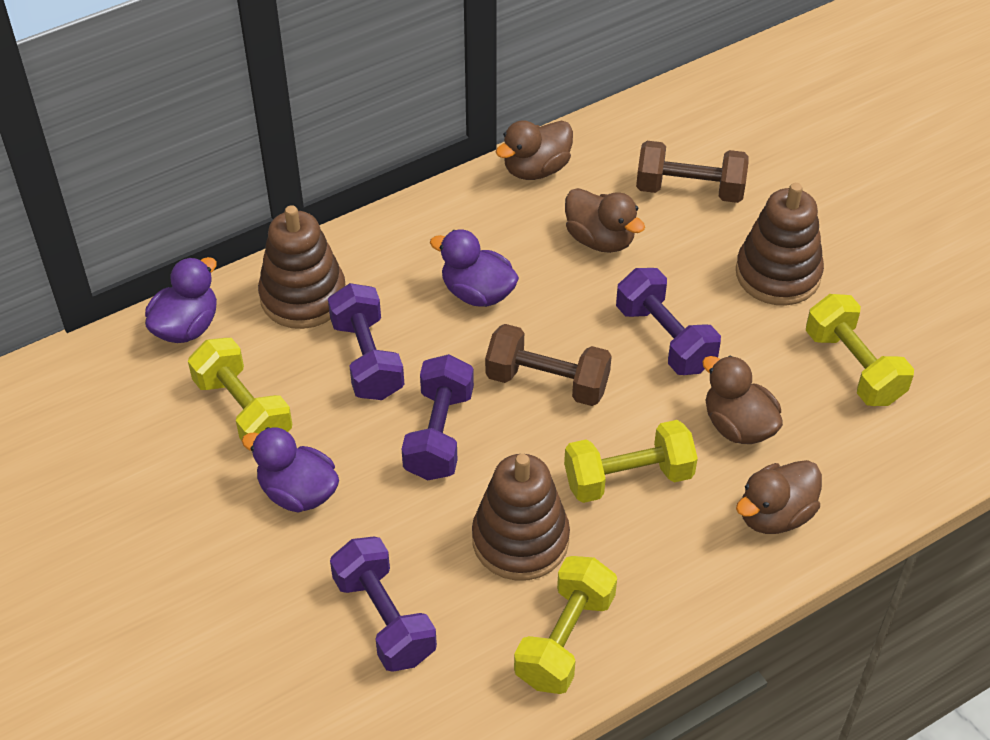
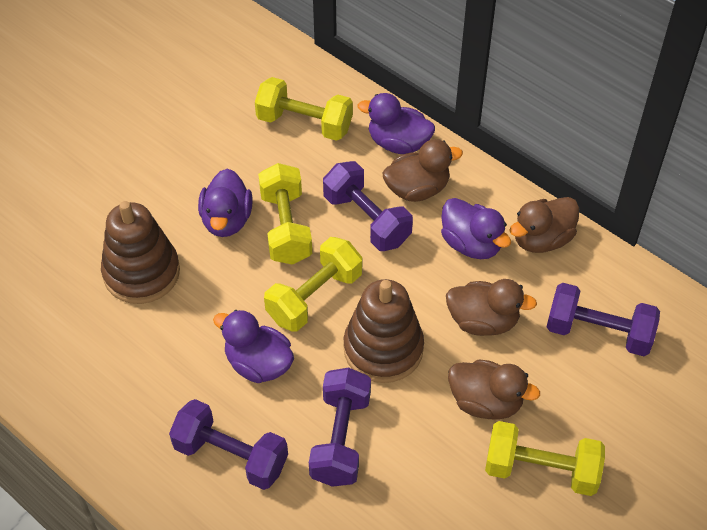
brown dumbbell: [485,324,612,406] [636,141,749,203] = 2 -> none = 0
brown stacking toy: [258,205,345,329] [472,454,570,581] [736,183,824,305] = 3 -> [101,201,180,304] [344,279,424,383] = 2
purple duck: [145,257,217,343] [242,427,339,512] [430,230,519,307] = 3 -> [198,168,253,237] [213,310,294,383] [358,93,435,154] [441,198,511,259] = 4

